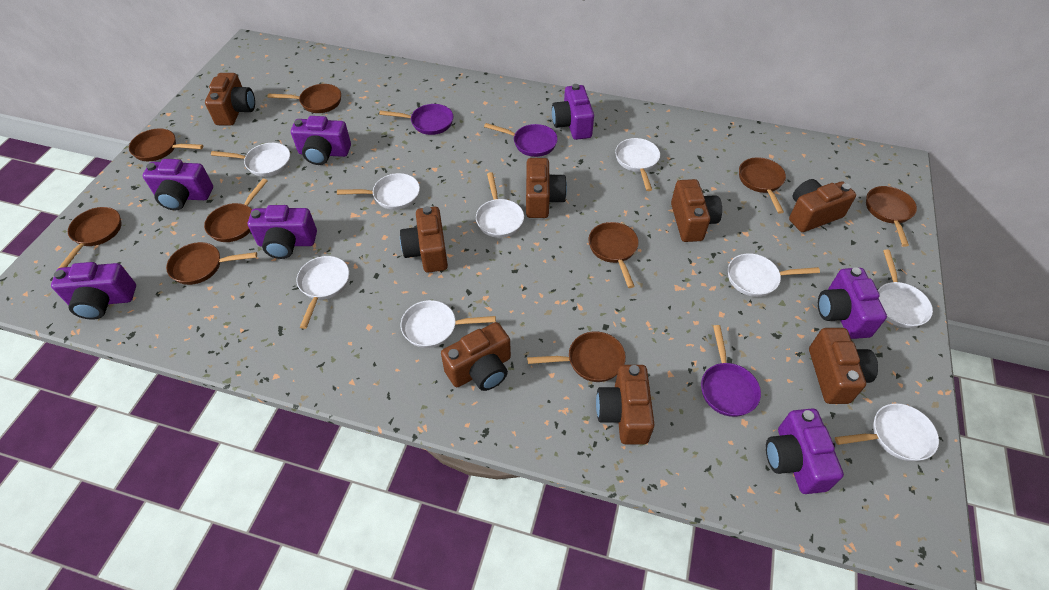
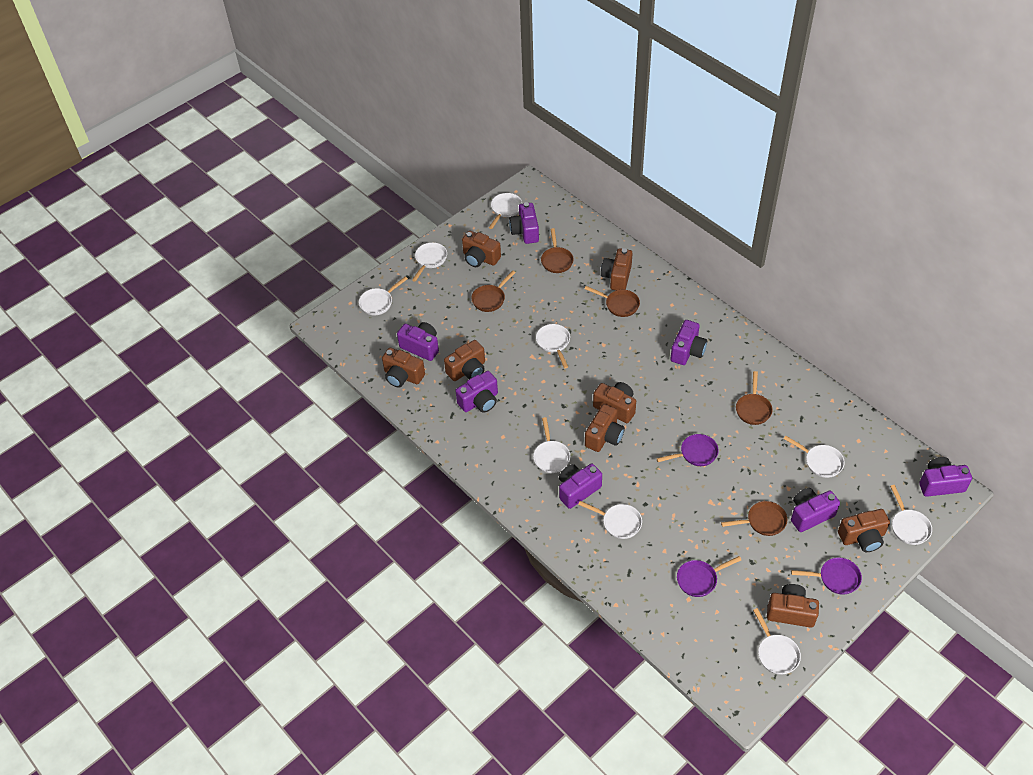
brown pan: [59,207,121,268] [129,128,203,161] [166,242,257,285] [204,179,267,242] [268,84,341,113] [527,331,626,382] [589,222,639,288] [739,157,786,214] [866,186,917,247] = 9 -> [471,271,516,312] [541,228,574,273] [585,286,640,317] [721,501,787,536] [736,371,773,425] = 5

